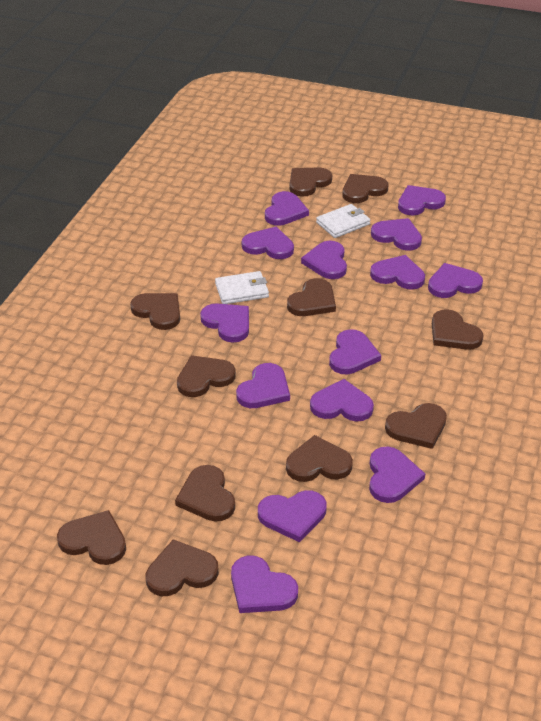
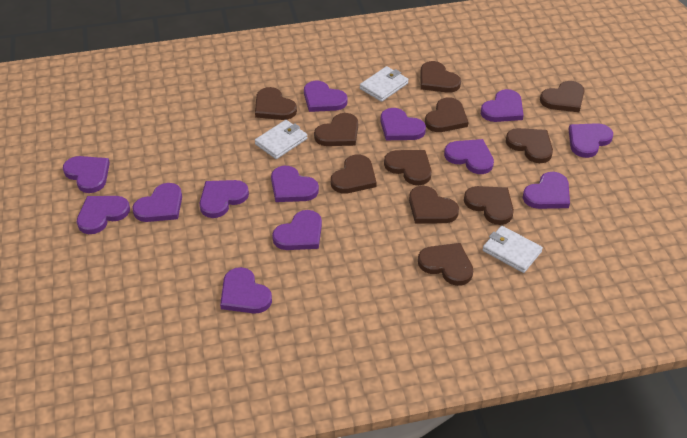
purple heart: [200,303,249,342] [231,555,298,613] [236,363,290,408] [242,227,294,259] [258,490,327,542] [265,191,309,226] [301,241,347,279] [310,379,374,421] [329,329,381,375] [369,446,425,503] [370,255,425,290] [371,218,422,251] [398,185,446,215] [428,263,483,298] = 14 -> [63,156,110,193] [77,196,130,234] [132,183,182,222] [200,180,249,218] [220,267,272,314] [271,166,319,202] [272,210,322,250] [304,81,348,112] [380,108,426,140] [444,139,494,174] [481,89,524,122] [523,172,570,209] [568,123,613,158] = 13
white wallet: [215,271,269,304] [316,204,370,238] = 2 -> [255,120,308,159] [360,66,409,102] [482,226,543,273] = 3

